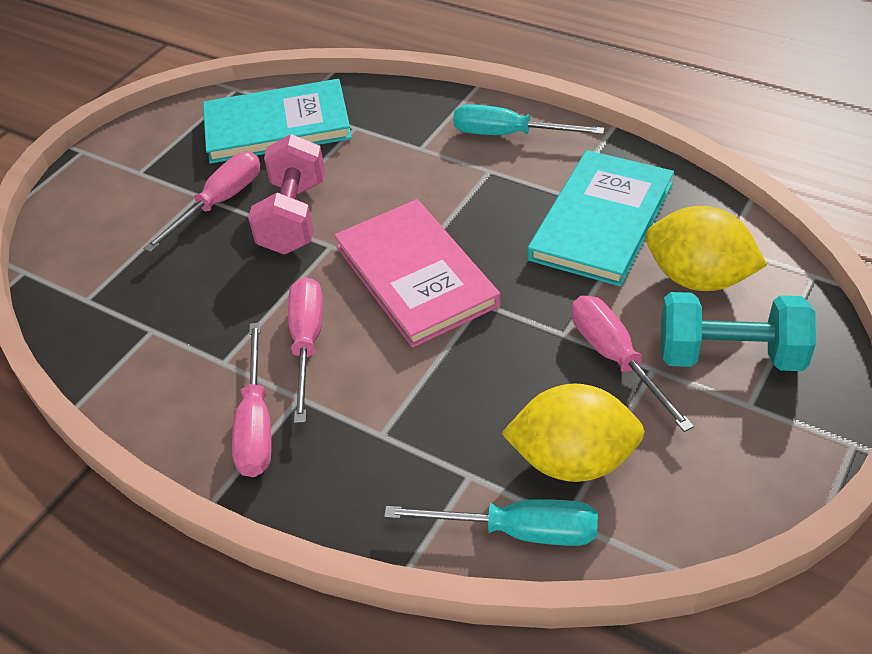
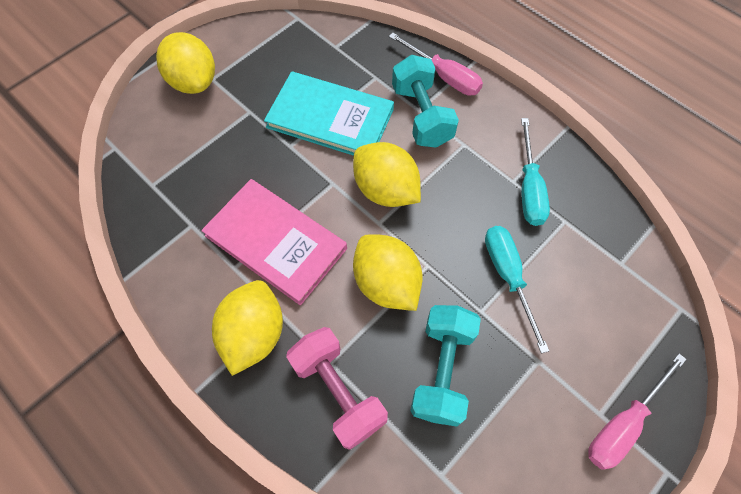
pink screwdriver: [143,152,260,252] [232,322,271,477] [288,277,323,423] [571,296,694,432] = 4 -> [389,33,483,96] [588,353,687,470] = 2
turquoise book: [203,79,352,164] [527,150,674,287] = 2 -> [264,71,394,156] = 1
turquoise dumbbell: [661,292,816,371] = 1 -> [392,55,459,148] [410,305,481,426] = 2
yellow lemon: [501,383,645,482] [646,206,767,291] = 2 -> [156,32,215,94] [212,280,283,376] [353,142,421,207] [353,234,423,311] = 4

